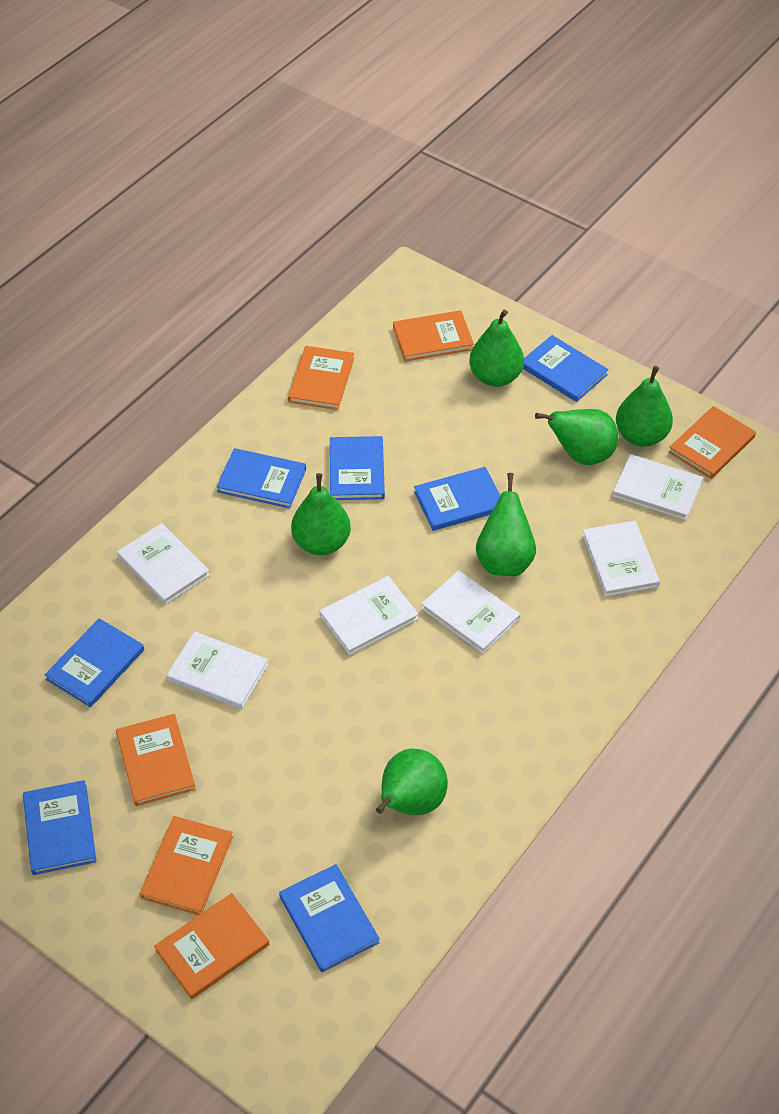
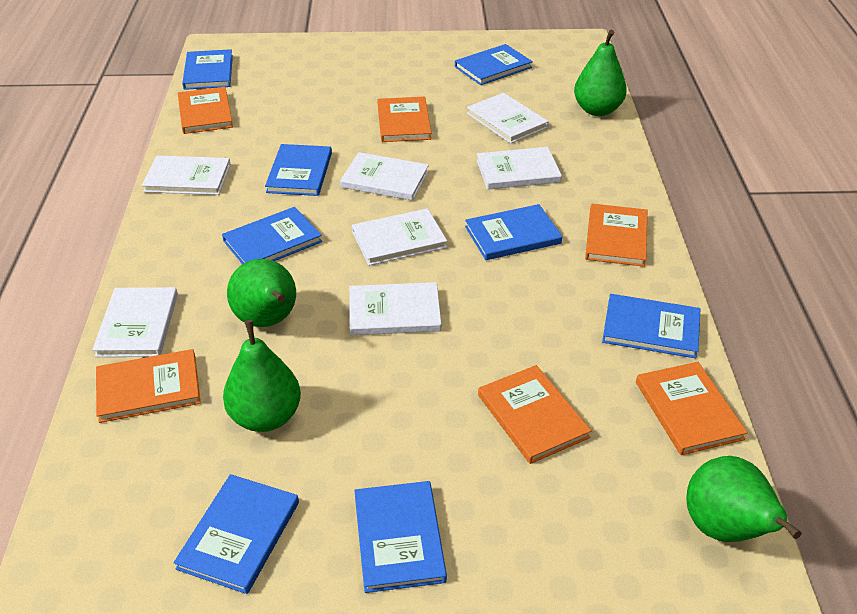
blue book: [23,780,97,875] [45,618,144,707] [217,448,306,508] [279,864,380,972] [330,436,385,500] [414,467,500,531] [523,335,609,402] = 7 -> [174,474,299,594] [182,49,233,90] [222,207,322,264] [265,144,332,196] [354,481,447,593] [455,44,533,85] [465,204,562,260] [602,294,700,358] = 8
green pear: [291,473,351,555] [376,749,448,815] [469,310,524,387] [476,473,536,576] [535,409,618,465] [616,366,673,447] = 6 -> [223,320,301,432] [227,259,296,327] [574,30,627,116] [686,456,802,542] = 4
white book: [117,523,210,605] [167,631,268,709] [319,576,419,655] [421,570,520,654] [582,521,660,596] [613,454,703,520] = 6 -> [92,287,178,357] [142,155,231,195] [340,152,429,201] [349,282,441,335] [352,208,447,266] [467,93,549,144] [477,147,562,190] = 7

